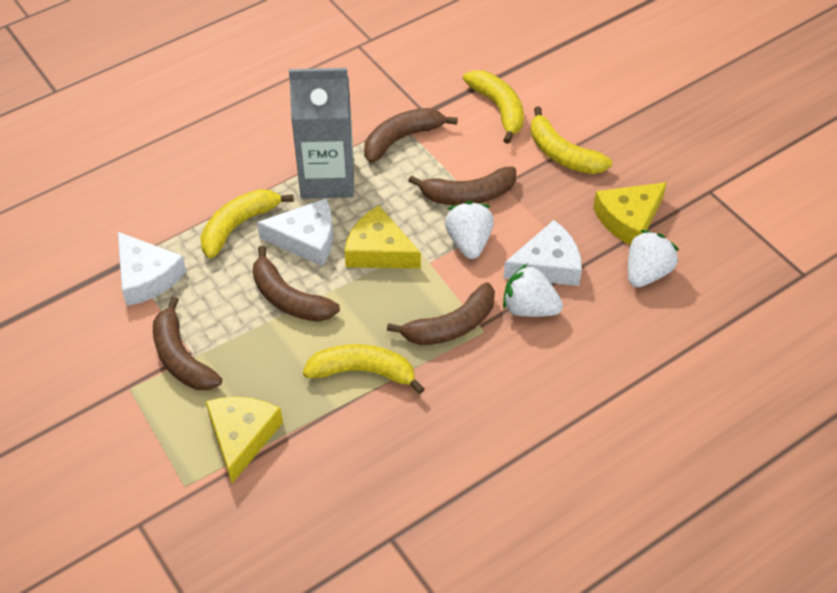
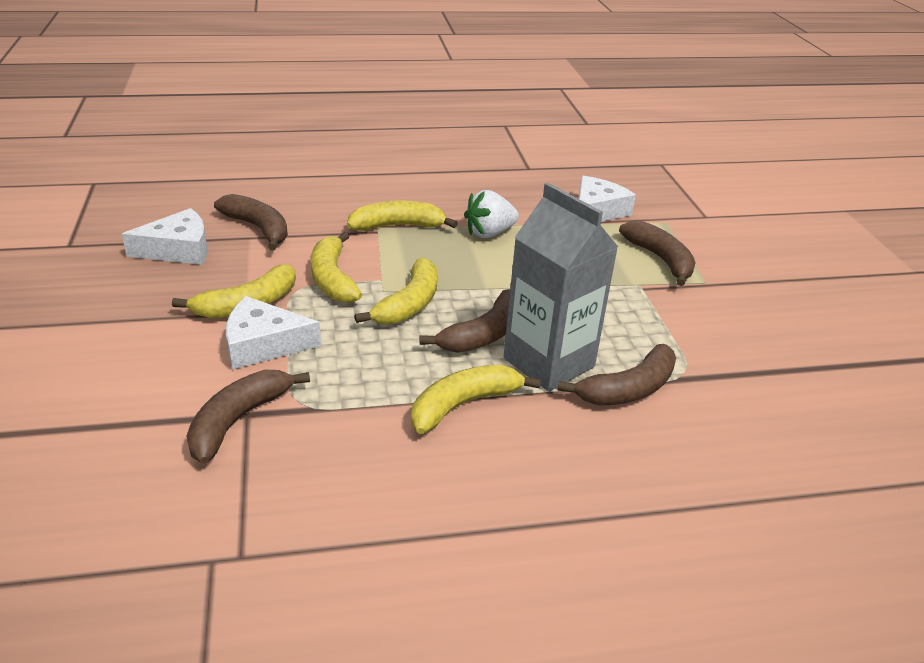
white strawberry: [445,201,494,259] [503,264,563,317] [628,230,679,287] = 3 -> [464,190,519,238] = 1
yellow banana: [200,189,294,259] [303,344,425,394] [463,70,524,144] [531,106,612,174] = 4 -> [172,264,296,318] [311,232,362,303] [347,201,458,231] [354,258,438,324] [411,365,541,434] = 5
yellow cheese: [205,397,283,483] [345,205,421,269] [593,182,667,245] = 3 -> none = 0

